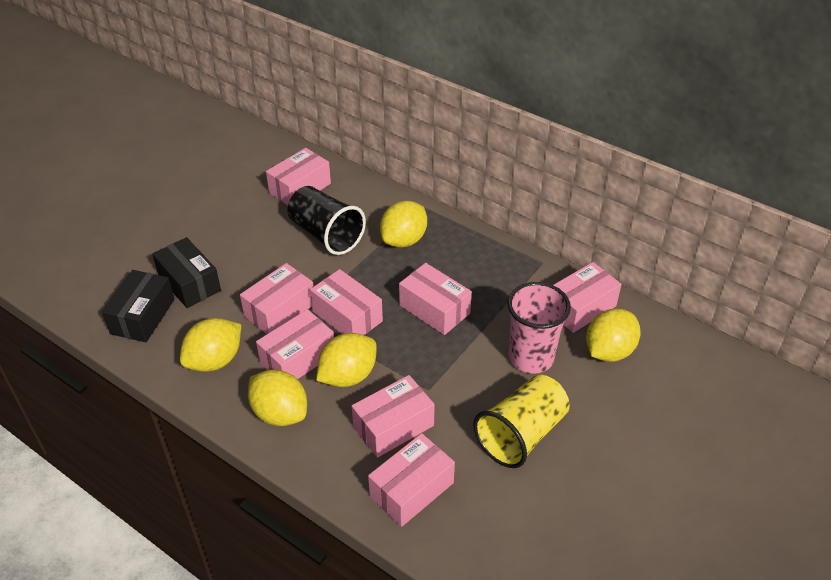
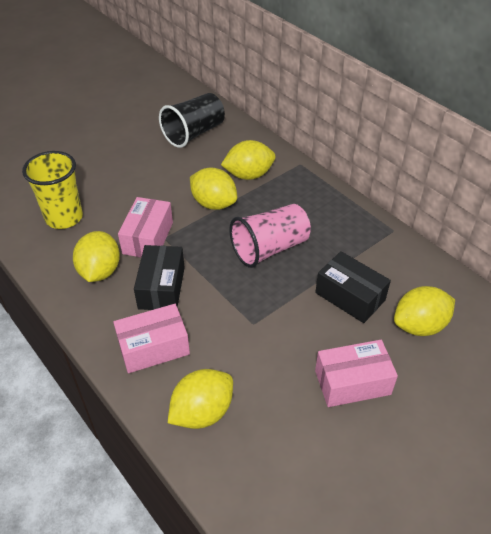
pink box: [240,263,314,334] [256,309,334,379] [266,148,331,205] [310,269,383,335] [352,375,435,458] [368,433,455,527] [399,263,472,335] [554,262,622,333] = 8 -> [113,304,190,373] [118,197,173,258] [315,340,398,407] = 3

